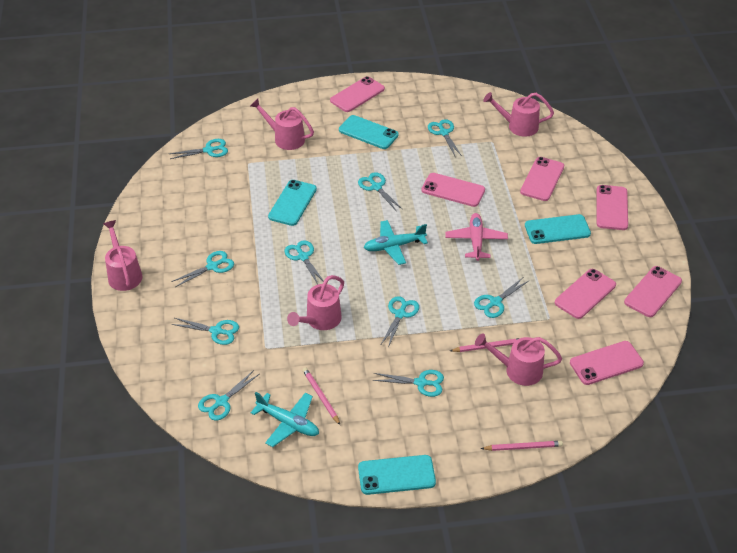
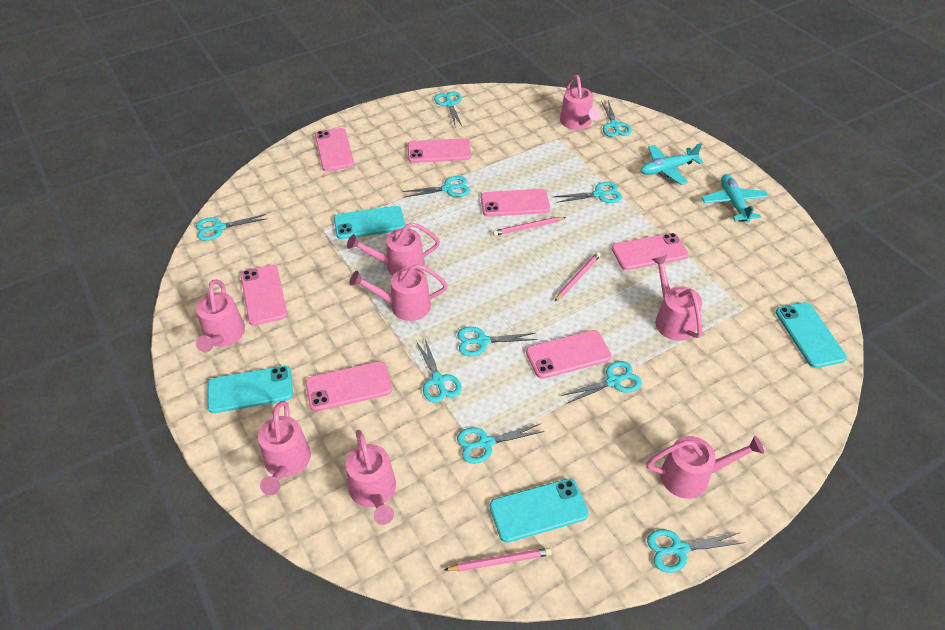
pink plane: [445,213,508,261] = 1 -> none = 0
pink watering can: [103,220,142,291] [250,98,314,150] [287,275,344,330] [475,333,562,386] [483,92,554,137] = 5 -> [196,279,245,352] [258,401,311,495] [346,430,396,525] [347,222,440,276] [349,264,448,321] [560,75,601,130] [646,436,764,499] [652,255,702,341] = 8

